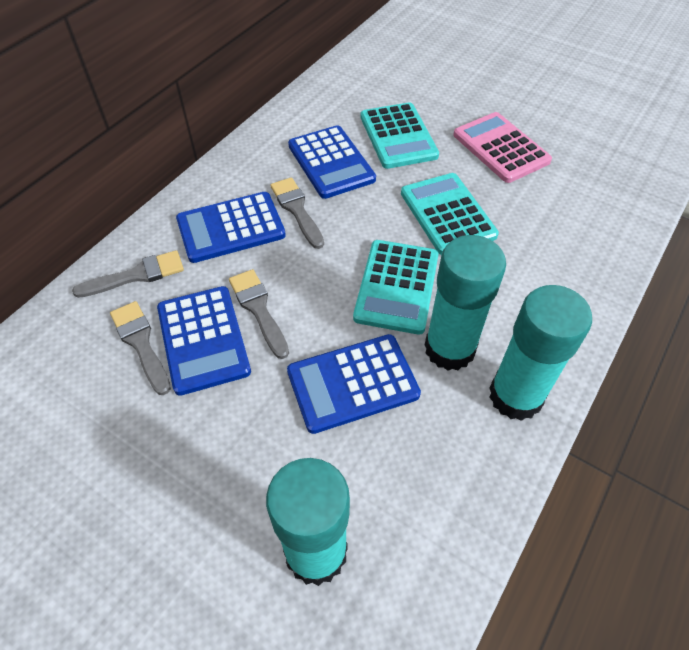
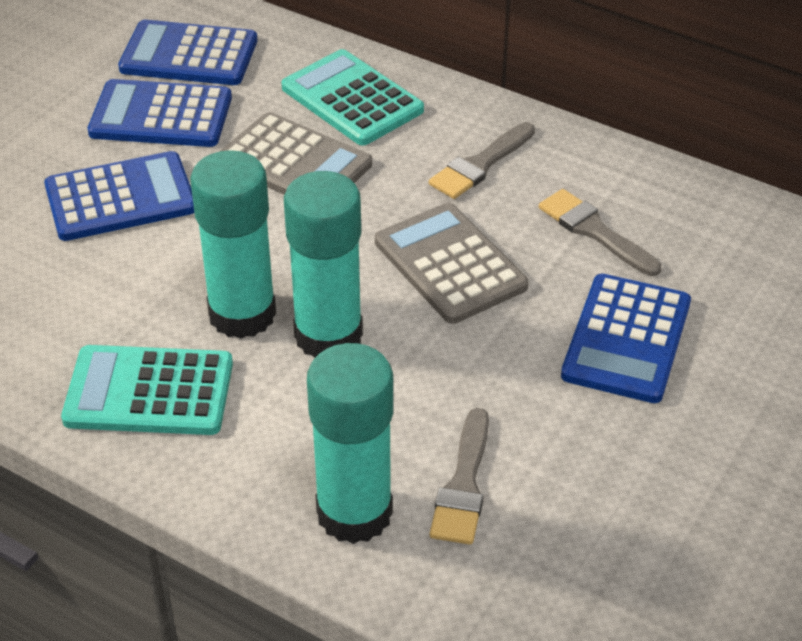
grey brush: [72,250,184,298] [110,301,171,395] [229,269,289,359] [270,177,324,249] = 4 -> [429,122,535,199] [430,408,489,545] [539,189,661,276] = 3
grey calculator: none = 0 -> [219,112,372,195] [375,203,528,324] = 2
pink calculator: [453,112,552,183] = 1 -> none = 0
turquoise calculator: [353,240,439,335] [361,102,439,169] [401,173,499,255] = 3 -> [61,345,233,435] [281,49,424,146] = 2

